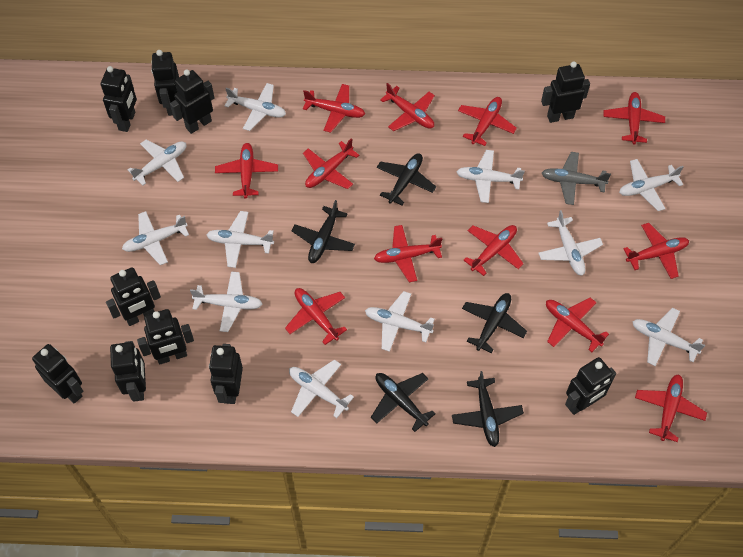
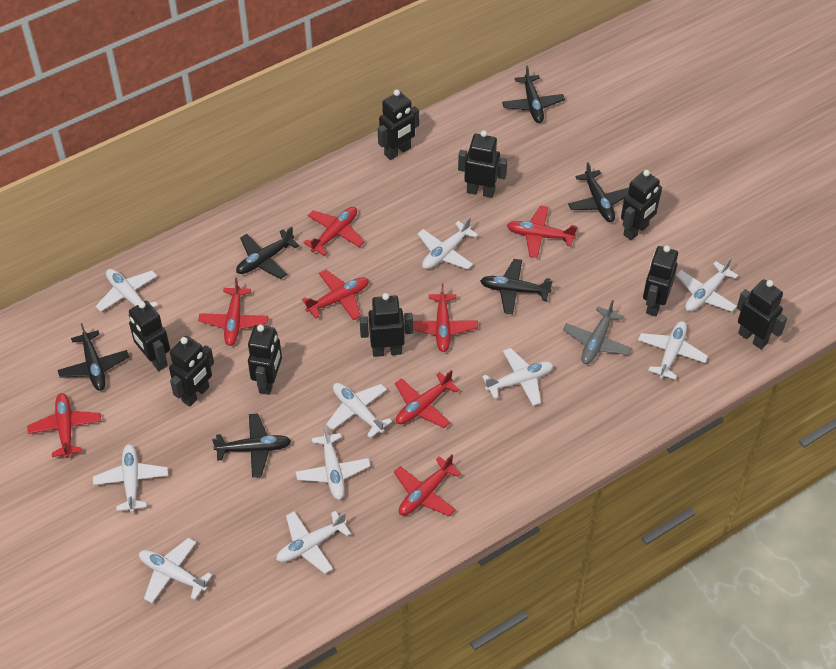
black plane: [291,200,355,263] [371,373,436,432] [377,153,436,206] [452,371,524,447] [462,293,527,353] = 5 -> [58,323,129,391] [212,413,291,478] [236,227,299,279] [480,259,553,314] [502,65,565,123] [568,162,629,222] = 6
black robot: [32,344,83,404] [101,66,137,132] [106,267,161,326] [110,341,146,402] [137,309,194,364] [151,50,179,116] [170,69,214,134] [209,344,243,404] [541,61,590,123] [565,357,616,415] = 10 -> [129,301,170,371] [169,336,214,406] [248,325,282,395] [359,293,413,357] [378,90,419,160] [458,130,508,198] [621,170,662,240] [643,245,678,316] [737,280,787,349] = 9
red plane: [215,143,278,199] [285,288,347,345] [303,84,365,133] [303,138,359,189] [374,225,442,282] [380,83,435,131] [458,97,517,146] [464,225,524,276] [546,298,609,352] [603,92,665,144] [623,223,689,279] [635,374,707,442] = 12 -> [27,393,101,458] [198,277,269,346] [302,270,369,320] [303,207,364,256] [394,454,461,516] [395,370,460,428] [413,283,478,352] [507,205,577,258] = 8
white plane: [122,211,189,265] [128,139,186,186] [190,271,262,332] [206,211,274,268] [225,83,286,131] [289,359,354,418] [365,291,435,352] [457,150,525,203] [538,210,603,276] [619,159,683,211] [632,308,705,366] = 11 -> [93,444,168,513] [96,269,158,312] [139,538,212,603] [276,511,351,574] [296,425,370,500] [326,383,392,438] [418,217,478,270] [482,348,554,406] [638,321,708,380] [676,257,738,312] = 10

